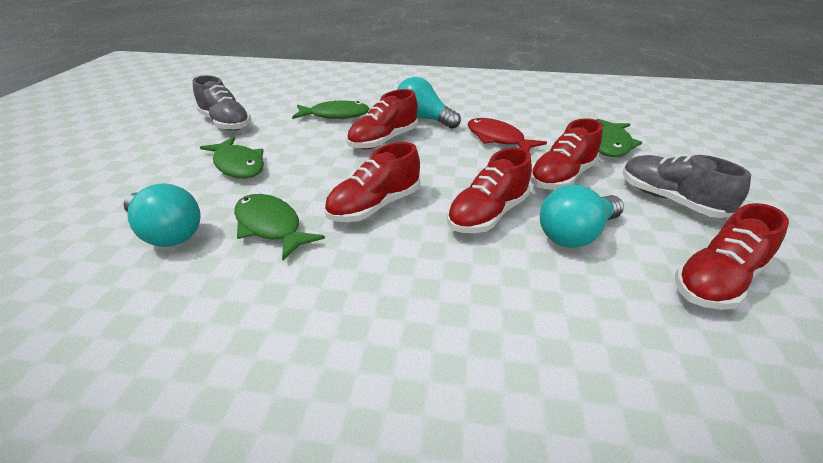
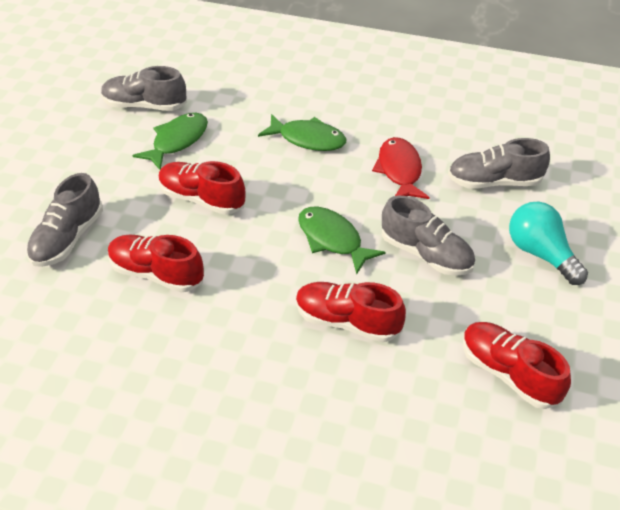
green fish: [200,137,264,178] [234,194,325,260] [292,101,370,119] [596,119,642,157] = 4 -> [132,113,208,170] [258,114,346,151] [298,207,386,274] = 3
grey shoe: [192,75,251,131] [623,155,751,218] = 2 -> [26,173,103,267] [101,66,187,111] [382,196,475,276] [448,138,550,189] = 4
red shoe: [324,142,420,222] [347,89,418,149] [447,148,532,233] [530,118,603,190] [675,203,789,310] = 5 -> [108,235,204,292] [159,161,245,215] [296,282,406,342] [463,322,571,409] = 4
turquoise light bulb: [123,183,201,247] [397,77,461,129] [540,184,624,248] = 3 -> [509,202,588,285] = 1

